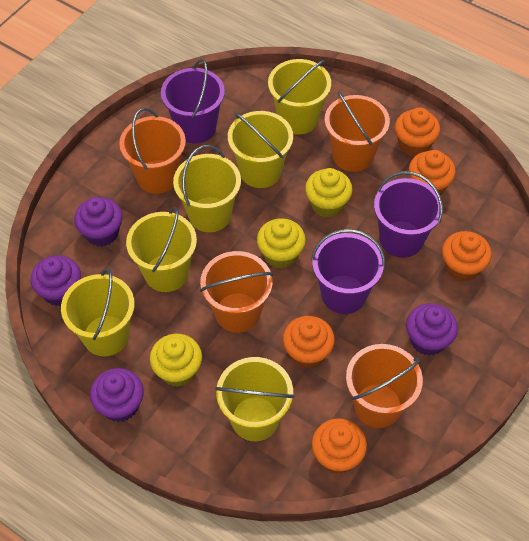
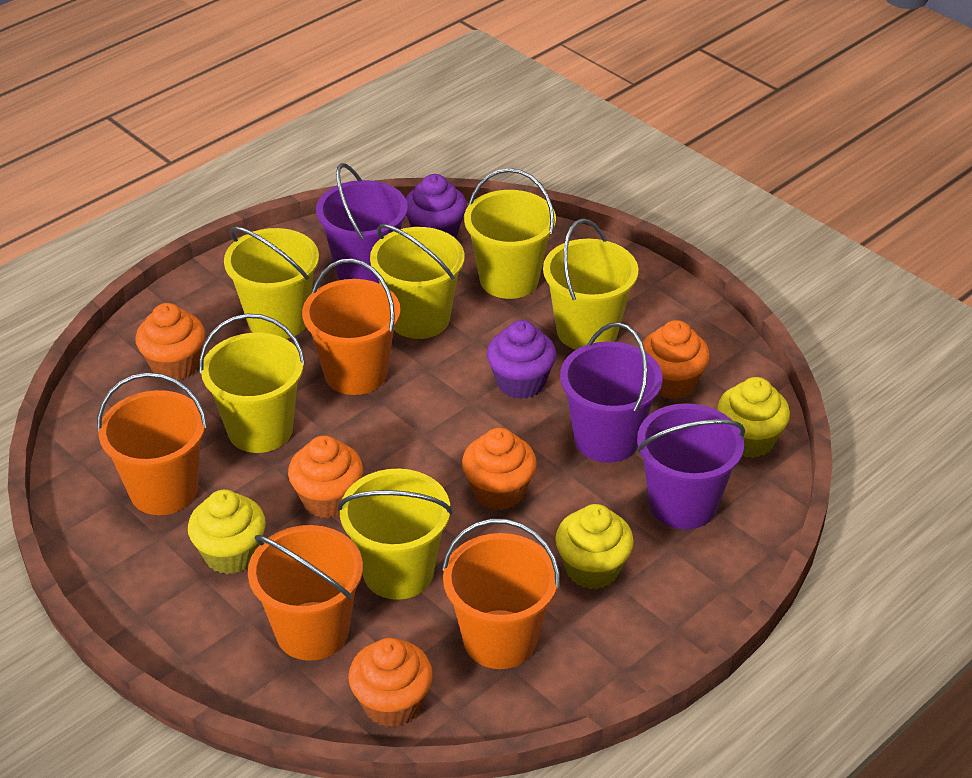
purple cupcake: [31,255,81,306] [74,197,123,247] [90,368,144,422] [406,303,458,356] = 4 -> [405,174,467,238] [487,320,557,399] = 2

